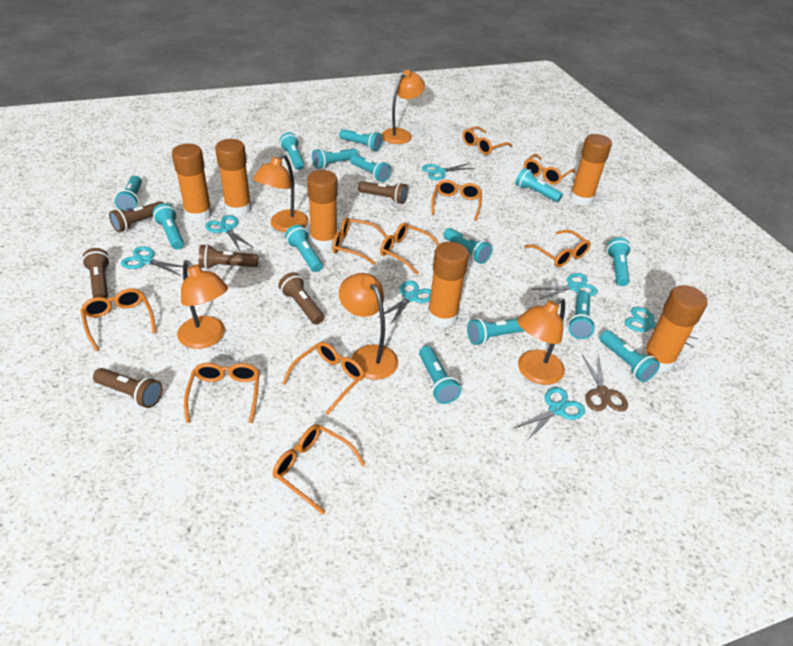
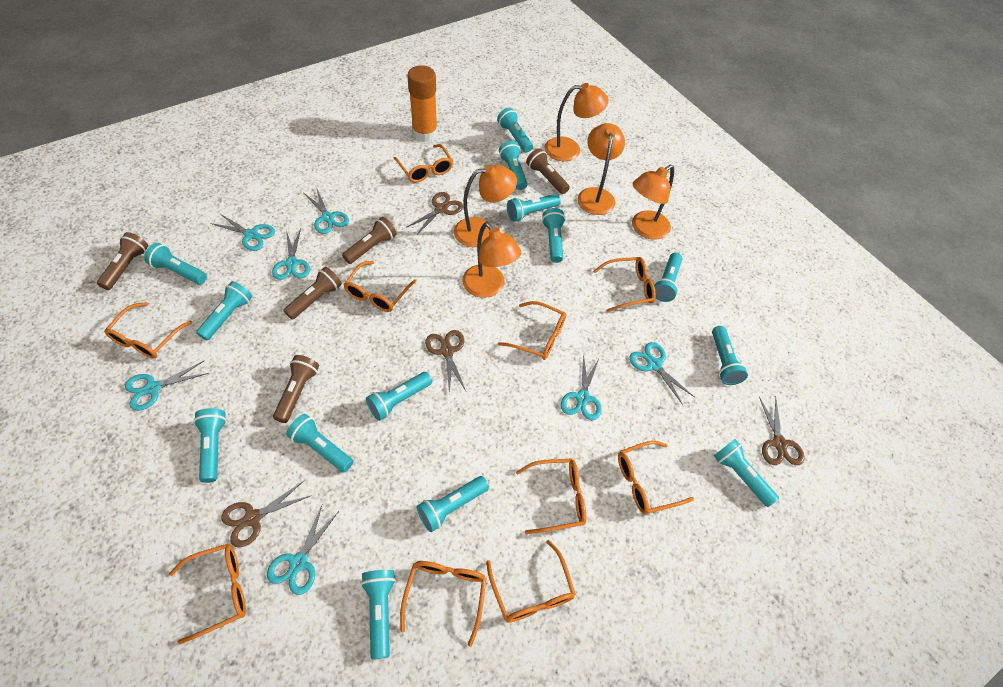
brown flashlight: [82,248,110,298] [93,368,163,408] [109,201,163,232] [198,244,258,269] [278,272,324,324] [358,181,408,204] = 6 -> [97,232,148,290] [273,355,319,423] [283,267,342,320] [342,217,397,264] [526,148,570,194] = 5
brown scissors: [582,354,628,412] = 1 -> [221,480,312,548] [407,192,463,236] [425,330,466,394] [759,396,805,465] = 4
orange glue stick: [172,144,212,222] [215,139,252,216] [307,170,338,250] [428,242,469,327] [569,134,612,206] [642,285,708,372] = 6 -> [407,65,438,142] = 1

